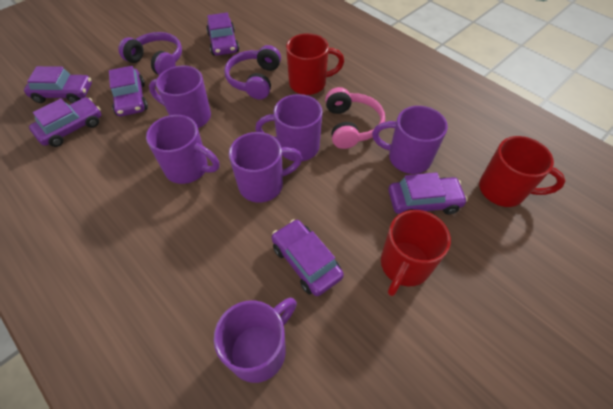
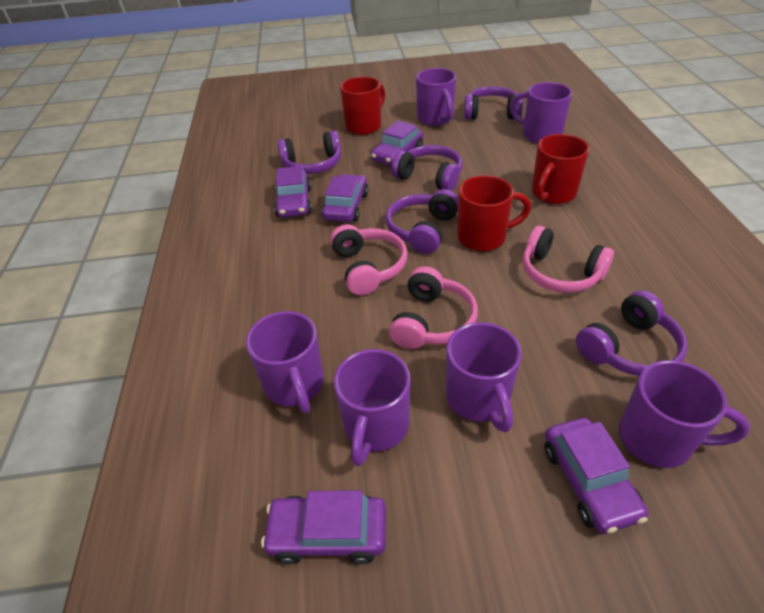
pink headphones: [325,87,385,149] = 1 -> [330,224,408,295] [389,266,478,349] [523,226,614,293] = 3
purple car: [24,66,92,103] [29,97,101,147] [109,66,148,116] [206,12,239,56] [272,219,344,296] [388,172,468,214] = 6 -> [261,490,386,565] [274,166,312,217] [322,174,369,222] [371,121,423,166] [544,418,648,534] = 5
purple headphones: [118,32,182,75] [224,45,281,99] = 2 -> [277,131,341,174] [386,189,458,254] [391,145,462,191] [464,86,523,119] [576,291,687,376] = 5

